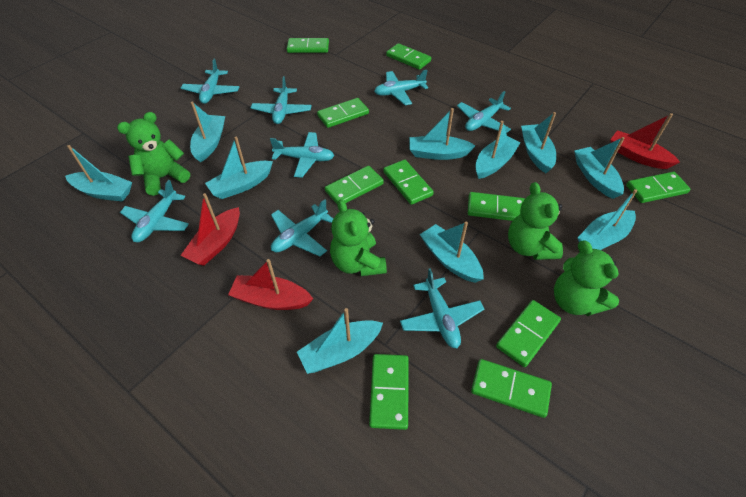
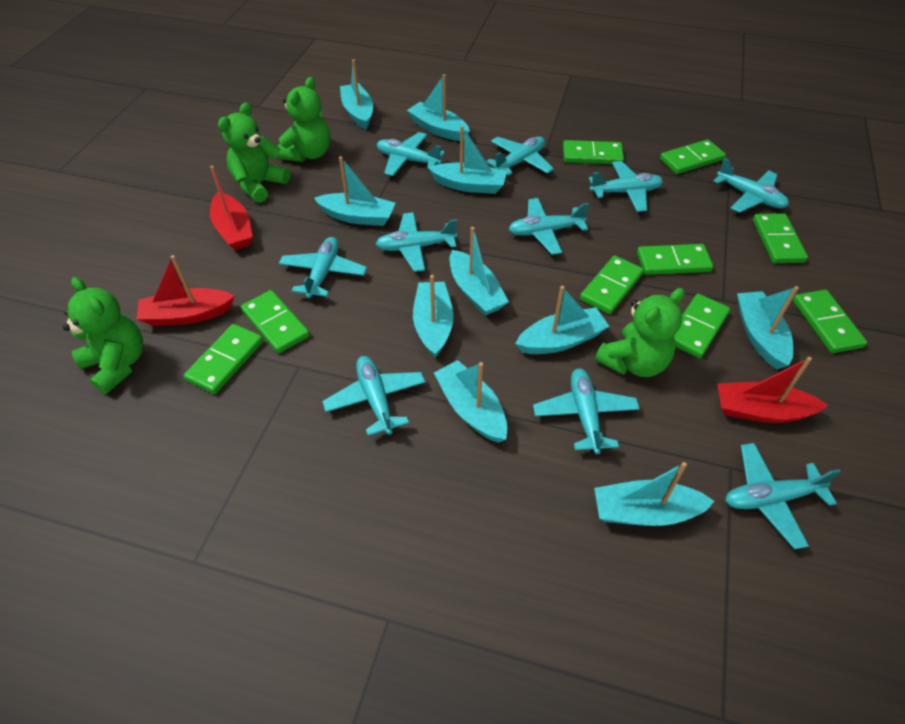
green domino: [287,38,329,53] [317,98,369,128] [325,166,384,204] [369,354,409,430] [383,160,434,205] [386,43,431,70] [468,192,525,221] [471,359,552,418] [496,300,561,367] [626,172,691,203] = 10 -> [183,324,263,394] [241,290,310,353] [563,140,624,164] [580,256,644,314] [637,244,713,275] [660,139,726,174] [674,294,730,358] [753,213,808,263] [793,290,867,353] = 9
turquoise plane: [120,180,189,242] [181,59,239,104] [251,76,311,124] [270,132,334,178] [271,199,333,256] [374,70,428,105] [400,268,484,348] [457,91,511,133] = 8 -> [279,237,367,299] [322,356,426,436] [376,212,457,272] [377,132,445,176] [486,136,554,175] [509,198,589,255] [533,368,640,454] [589,161,663,212] [713,158,789,213] [725,443,841,549] = 10

